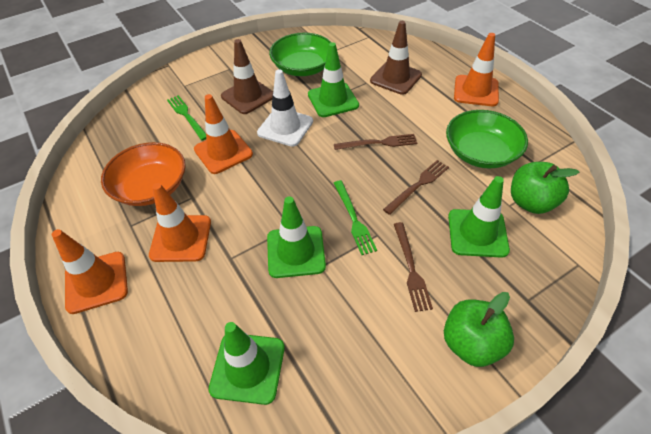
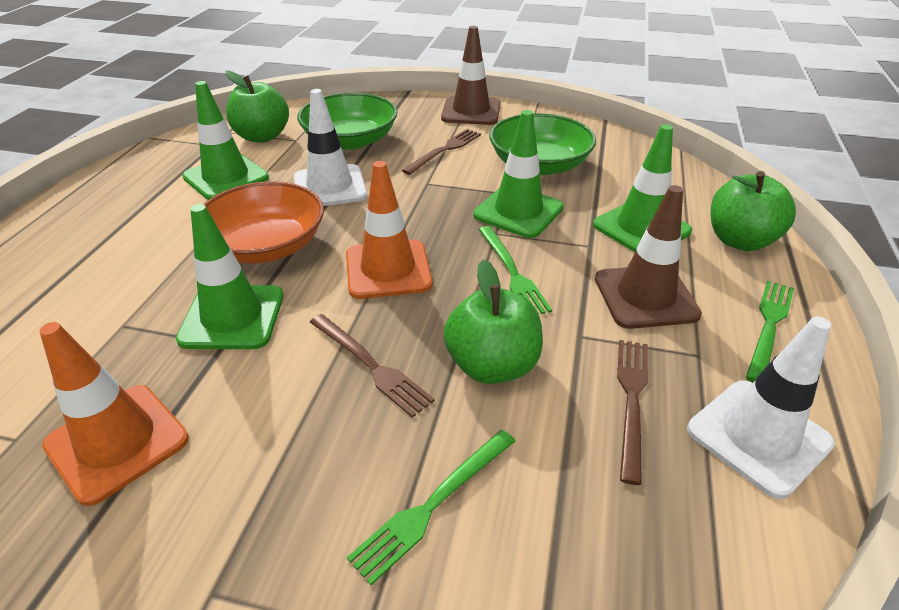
green apple: [444,292,514,367] [511,162,579,214] = 2 -> [225,71,289,143] [444,259,543,384] [711,171,796,251] = 3
green fork: [167,95,206,141] [334,180,377,255] = 2 -> [347,430,515,585] [478,226,552,314] [746,281,794,382] = 3
orange traffic cone: [52,229,128,314] [149,183,211,262] [194,94,253,174] [454,33,499,106] = 4 -> [39,322,189,506] [346,161,432,299] = 2
white traffic cone: [257,69,313,147] = 1 -> [294,89,367,206] [687,316,835,499] = 2

